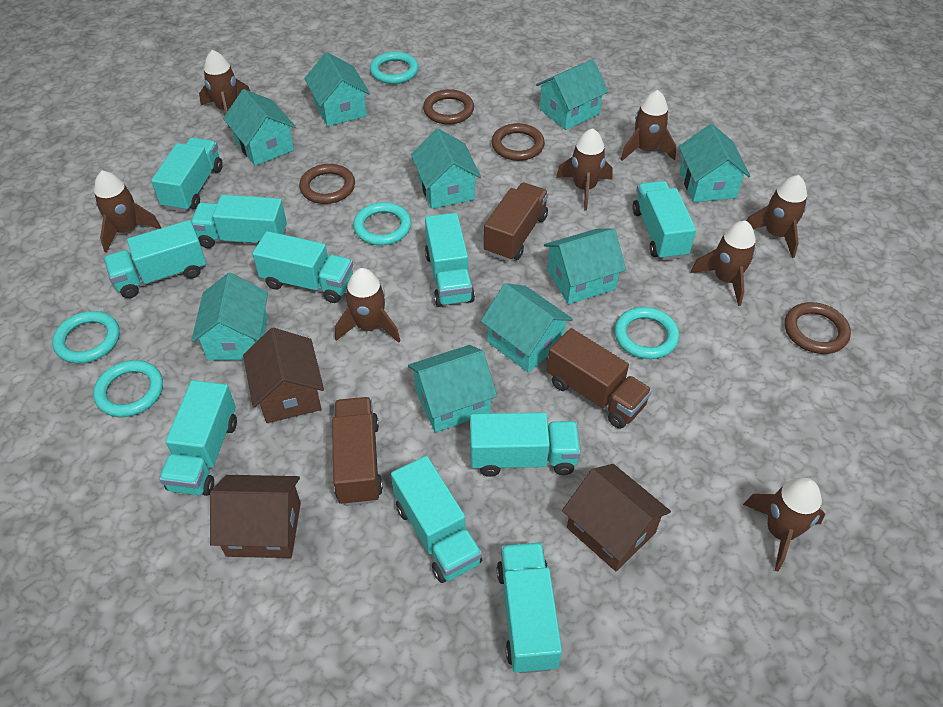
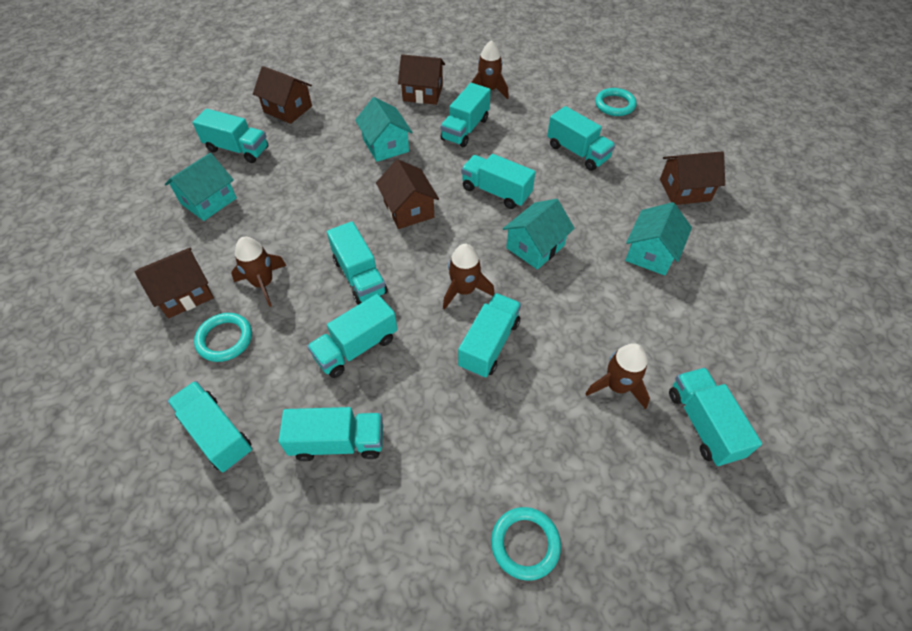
brown house: [210,475,301,558] [243,328,324,423] [562,464,671,571] = 3 -> [135,247,214,318] [253,66,312,124] [376,159,439,229] [398,54,445,105] [660,151,725,205] = 5
brown ring: [299,164,355,204] [423,89,474,124] [492,123,545,161] [785,302,851,354] = 4 -> none = 0
brown rocket: [94,171,161,253] [199,50,251,128] [335,268,400,343] [556,128,613,210] [621,90,676,161] [691,220,756,306] [743,478,825,572] [746,175,807,258] = 8 -> [231,237,287,307] [443,244,495,310] [471,40,509,99] [585,343,650,409] = 4
brown truck: [332,397,383,506] [484,183,549,261] [547,328,652,429] = 3 -> none = 0
turquoise house: [191,273,268,361] [223,89,296,166] [304,52,370,126] [408,345,497,433] [411,129,481,209] [481,283,573,373] [536,59,608,130] [544,228,626,304] [679,124,750,202] = 9 -> [165,153,237,221] [355,97,413,162] [503,199,575,270] [625,202,692,276] = 4
turquoise ring: [52,311,120,364] [93,360,163,417] [353,202,411,245] [370,51,419,84] [615,307,679,359] = 5 -> [194,313,252,362] [491,507,561,581] [595,88,637,116] = 3

